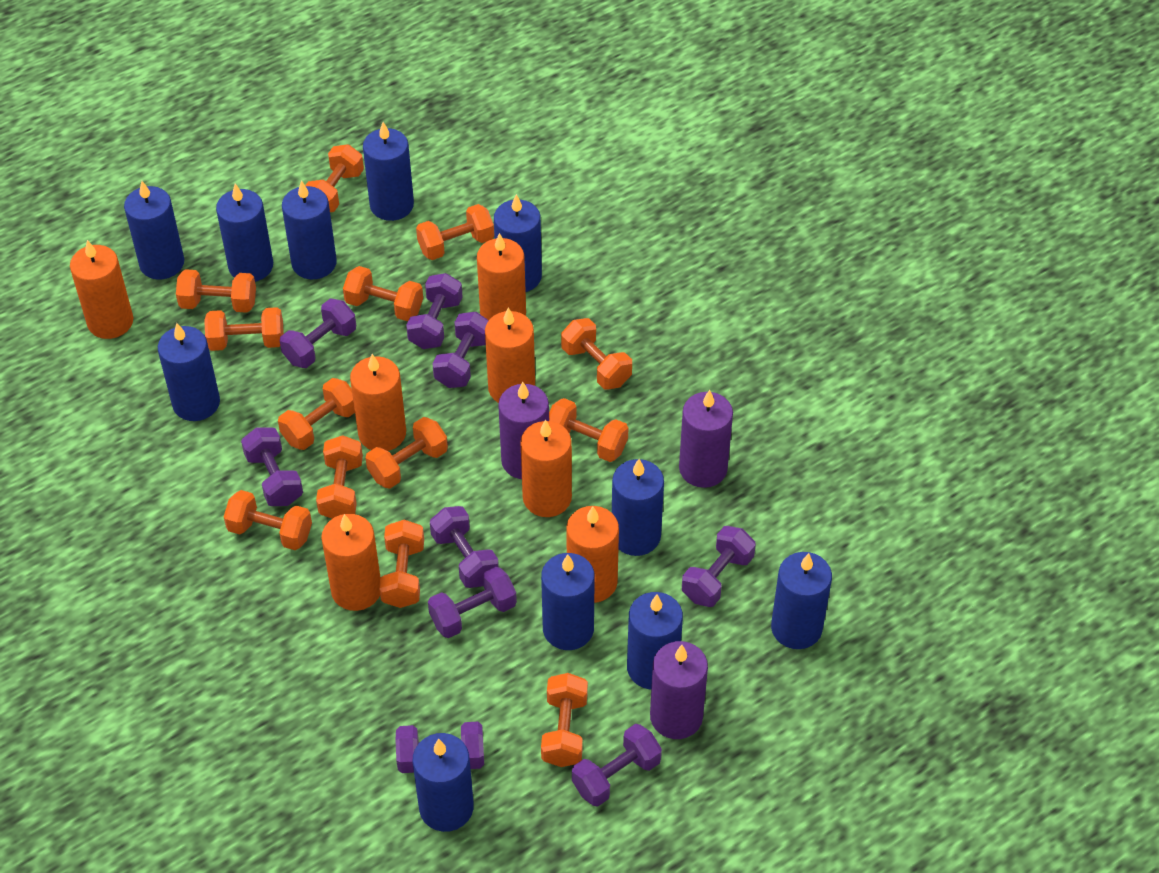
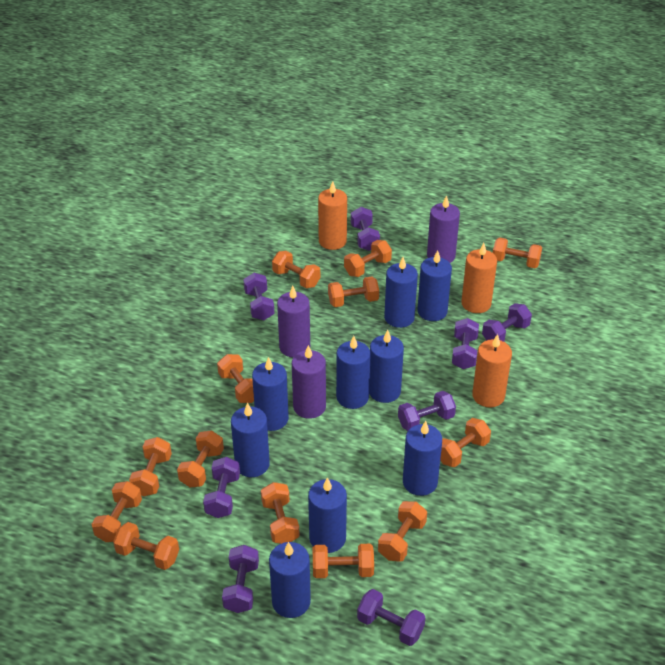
blue candle: [124,181,184,280] [158,323,220,421] [216,184,273,282] [282,180,337,279] [363,122,414,221] [413,733,474,832] [494,194,542,292] [541,553,595,650] [612,459,664,556] [627,592,683,690] [771,552,832,649] = 11 -> [231,403,270,477] [252,357,289,431] [269,542,311,618] [308,477,347,553] [336,336,371,409] [369,330,404,403] [384,257,418,328] [403,421,442,496] [417,250,452,321] = 9
orange candle: [70,240,133,339] [321,514,381,611] [350,354,406,451] [477,233,526,320] [485,307,535,403] [521,419,572,517] [566,506,619,603] = 7 -> [318,181,347,250] [461,243,497,313] [472,334,512,407] = 3
purple dumbbell: [241,427,303,506] [280,299,356,368] [395,722,484,773] [406,273,463,349] [428,567,517,638] [430,506,499,588] [432,312,489,388] [572,724,662,806] [682,526,756,607] = 9 -> [203,457,240,518] [222,545,259,613] [243,273,274,320] [351,207,380,251] [357,589,426,646] [398,391,456,431] [452,318,479,369] [482,303,532,342] = 8

